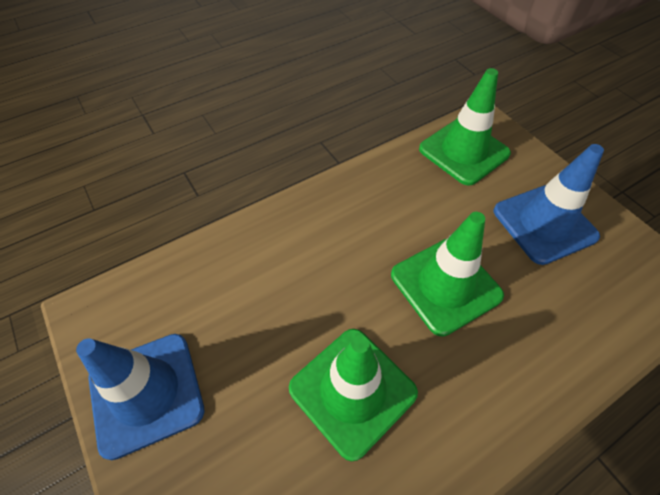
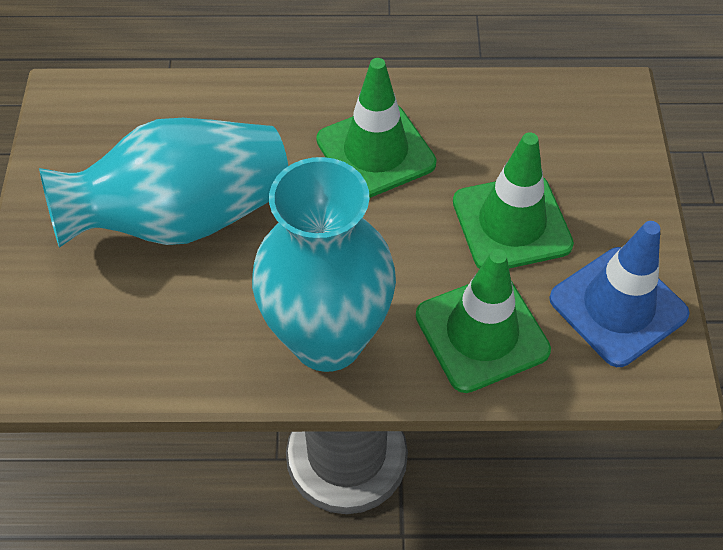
blue traffic cone: [76,334,205,460] [494,144,604,265] = 2 -> [549,221,690,367] = 1
turquoise vase: none = 0 -> [39,118,288,248] [252,157,396,372] = 2

